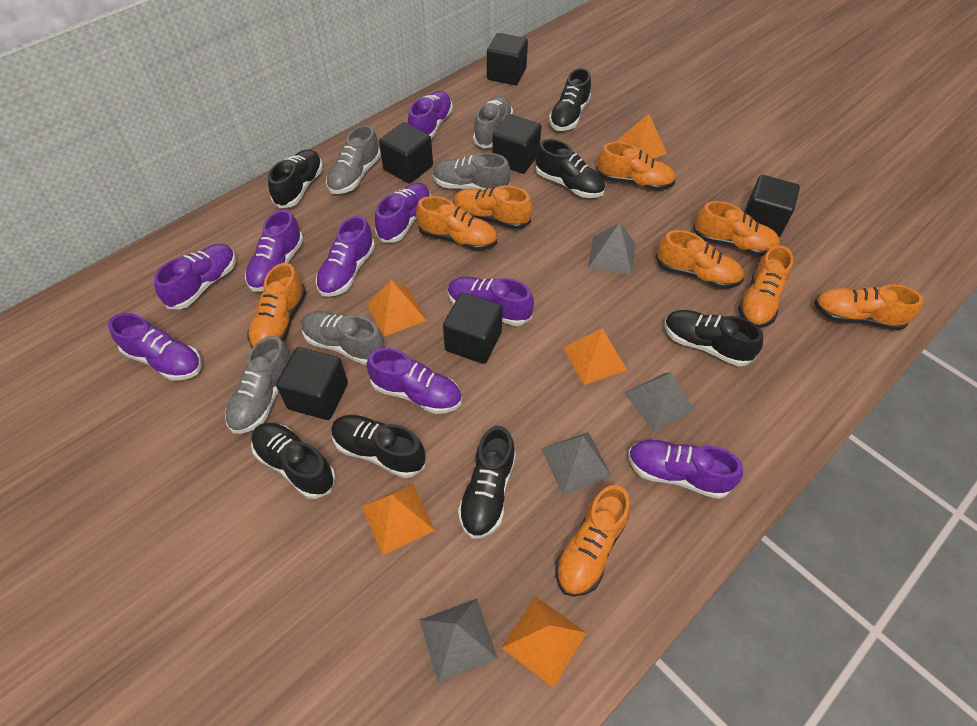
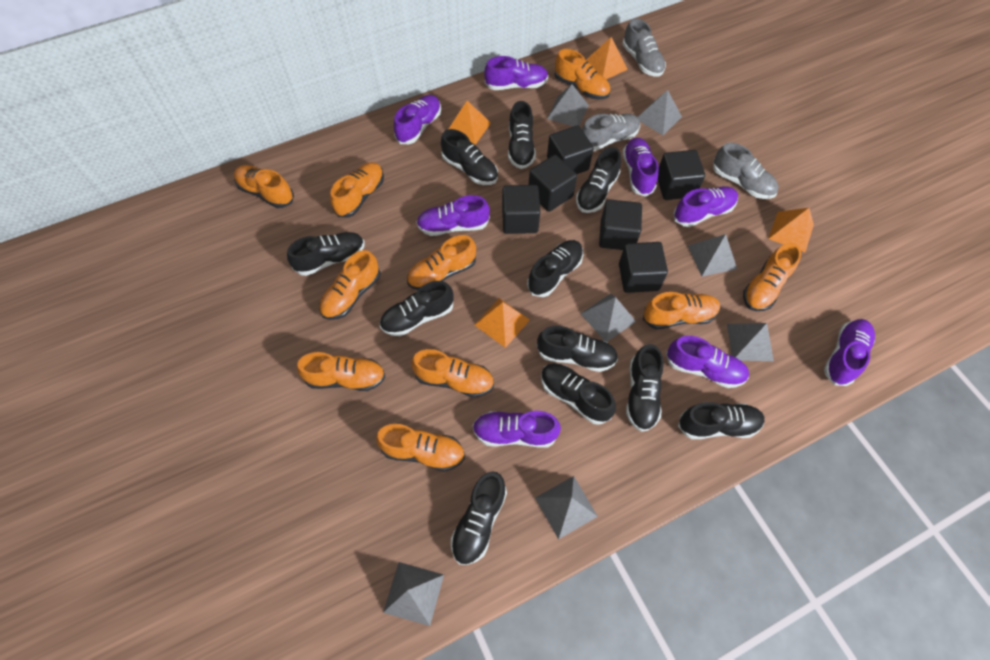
black shoe: [251,423,336,499] [268,149,323,208] [331,415,425,478] [458,426,516,539] [536,139,605,198] [549,68,591,131] [664,310,763,366] = 7 -> [287,232,365,276] [380,281,454,336] [441,129,498,185] [451,471,507,565] [508,101,536,169] [527,240,583,297] [537,326,618,372] [541,363,616,425] [576,147,621,213] [626,344,664,432] [678,402,765,439] = 11
grey pyramid: [420,598,498,683] [541,432,612,495] [588,222,635,275] [624,373,695,432] = 4 -> [383,562,444,626] [535,476,598,539] [547,84,589,127] [580,293,636,342] [638,90,682,135] [688,234,737,277] [727,323,774,361] = 7
grey shoe: [225,336,291,434] [301,311,385,365] [326,125,381,194] [432,152,511,190] [473,96,513,148] = 5 -> [582,114,640,151] [622,18,666,77] [713,143,779,199] = 3
orange pyramid: [362,484,435,555] [367,280,427,337] [501,596,586,688] [563,328,627,385] [616,114,667,159] = 5 -> [449,101,491,145] [475,298,530,348] [586,37,628,79] [768,208,814,252] = 4
orange shoe: [247,263,306,348] [416,196,497,251] [453,186,532,229] [555,485,630,597] [596,142,676,191] [656,230,744,289] [693,201,780,256] [738,245,793,328] [814,284,923,331] = 9 -> [234,165,294,208] [297,352,385,391] [319,250,381,320] [330,162,384,217] [376,424,465,472] [407,235,476,290] [411,349,494,397] [555,49,610,99] [643,292,720,329] [743,243,801,311] = 10
purple shoe: [108,313,201,380] [154,244,236,309] [245,209,304,292] [316,216,375,297] [367,348,462,414] [375,183,431,243] [408,91,453,139] [448,276,534,326] [628,439,743,499] = 9 -> [394,95,441,144] [416,195,490,236] [472,411,561,448] [484,56,549,90] [622,138,659,197] [666,336,749,388] [673,186,738,227] [824,319,875,386] = 8

